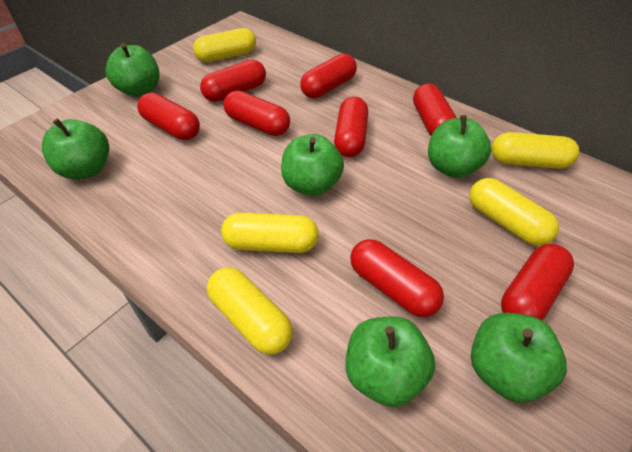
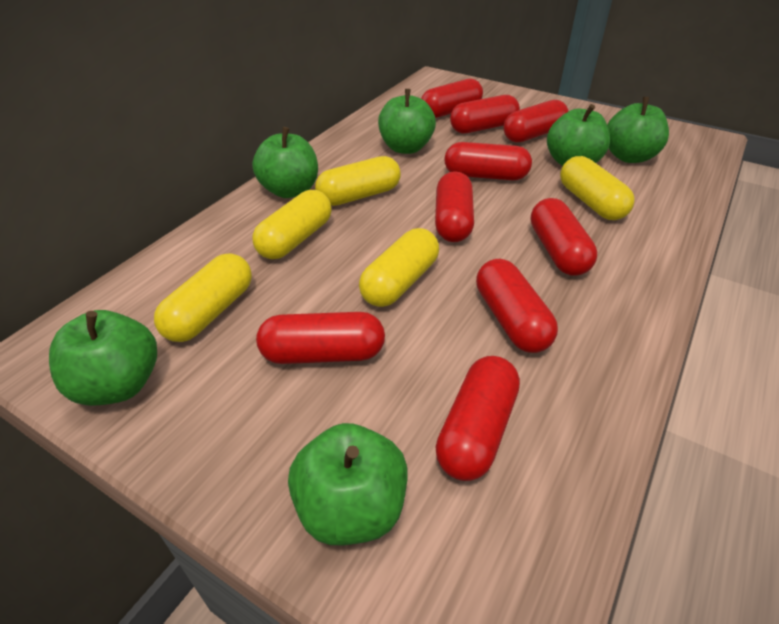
red capsule: [137,93,200,140] [200,60,266,102] [224,91,290,136] [300,54,357,98] [334,96,368,157] [350,239,444,317] [413,83,457,136] [501,244,574,320] = 8 -> [256,312,385,364] [421,79,483,118] [435,171,474,242] [435,356,520,481] [444,142,532,180] [450,95,520,133] [476,259,558,353] [504,100,568,142] [531,198,597,276] = 9

